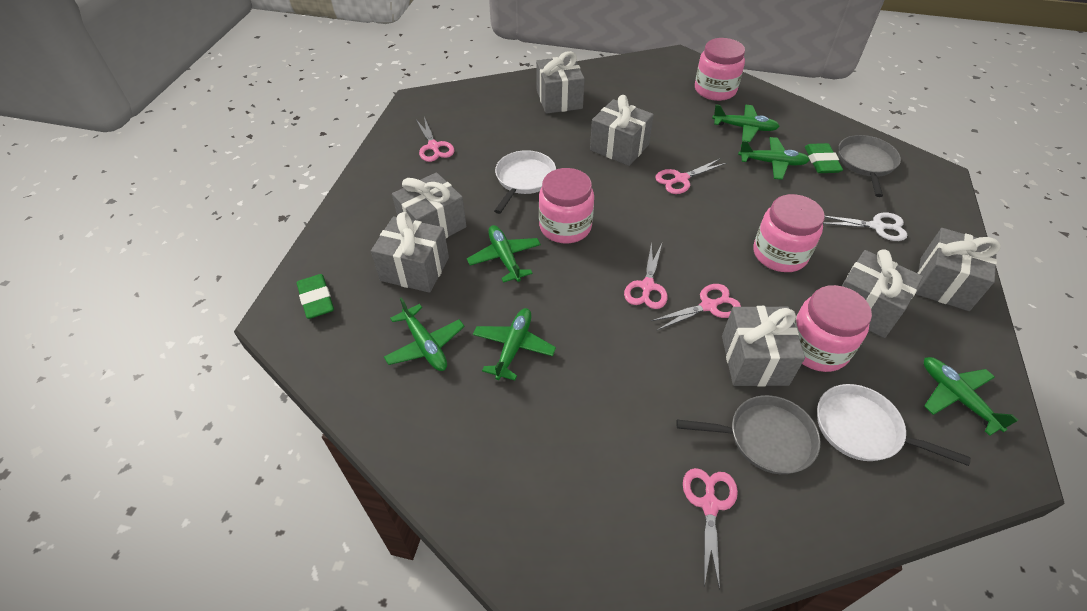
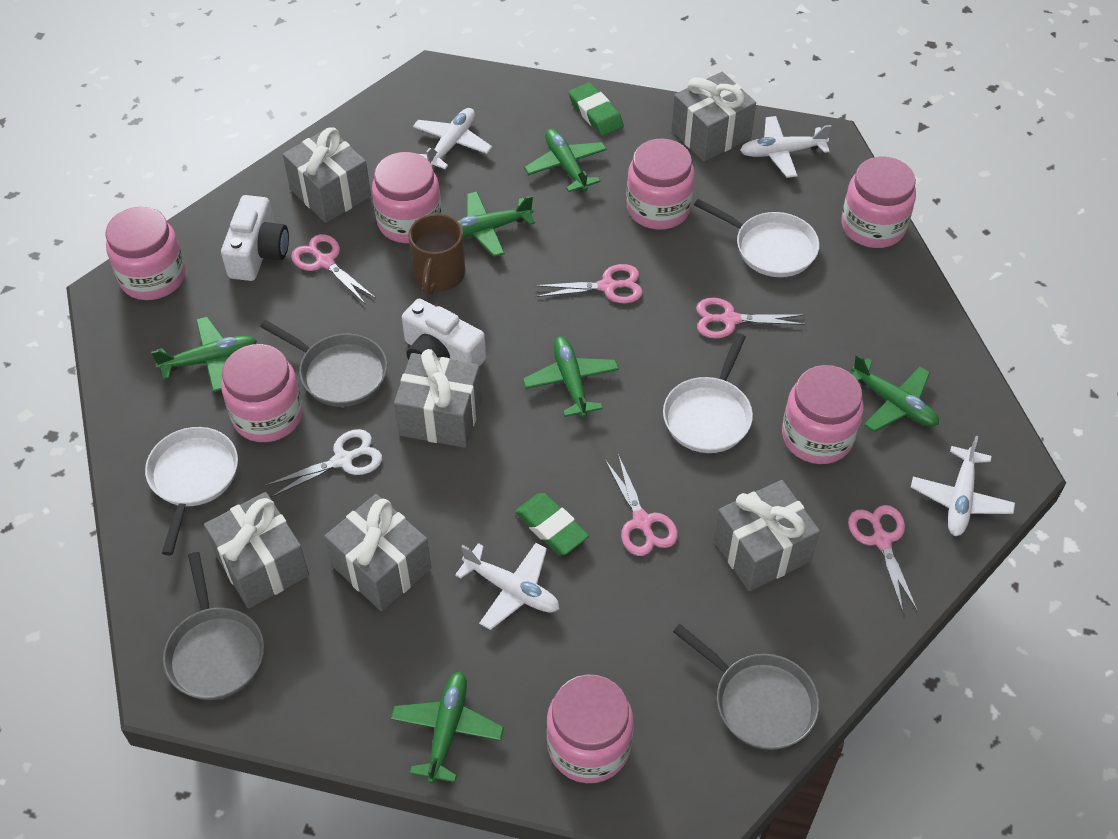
brown mug: none = 0 -> [408,214,465,295] = 1
grey gift: [371,212,449,293] [392,172,466,238] [536,51,585,114] [590,95,654,166] [722,306,805,387] [842,249,923,338] [915,228,1000,311] = 7 -> [204,492,309,609] [283,128,371,223] [324,494,431,611] [394,349,482,448] [671,72,756,162] [713,480,820,591] = 6
grey pan: [676,395,821,474] [838,135,901,197] = 2 -> [163,552,264,700] [260,320,387,407] [673,624,819,750] = 3
pink jar: [539,168,594,243] [695,38,745,101] [753,194,824,272] [794,285,872,372] = 4 -> [106,207,186,300] [221,344,303,442] [372,152,442,243] [546,675,634,783] [627,138,695,229] [782,365,864,464] [841,157,916,248] = 7
white camera: none = 0 -> [221,195,289,281] [402,298,486,366] = 2
white pan: [494,150,556,214] [817,384,971,466] = 2 -> [145,427,238,555] [663,333,753,453] [694,199,819,277] = 3
white plane: none = 0 -> [413,108,492,169] [455,543,559,630] [740,116,831,178] [911,436,1015,536] = 4

